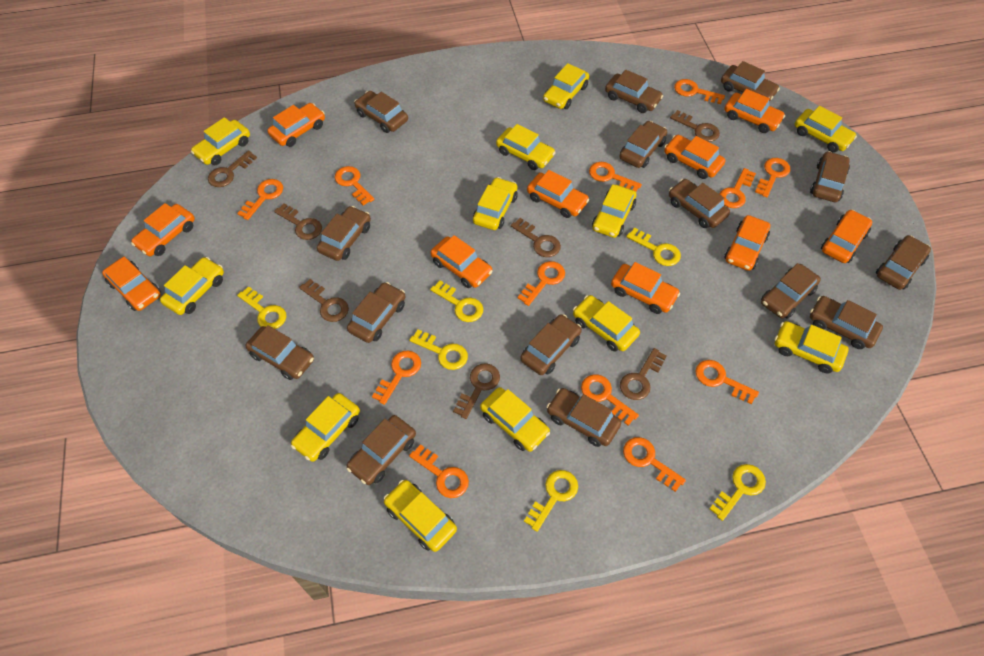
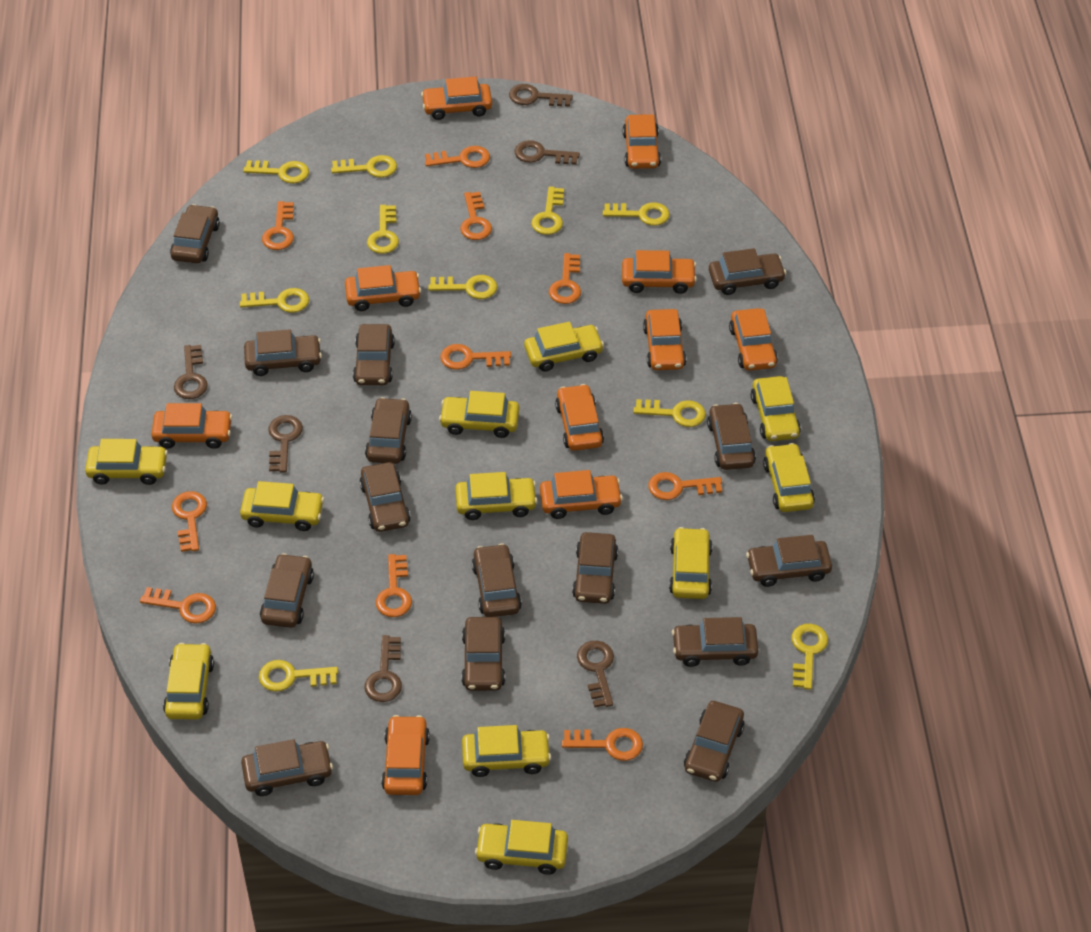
brown key: [208,150,257,187] [274,203,322,240] [299,279,349,322] [453,363,500,419] [511,218,561,257] [620,348,667,400] [670,110,720,142] = 7 -> [174,345,208,399] [268,415,303,473] [364,635,402,702] [509,84,573,107] [514,140,580,165] [577,641,614,707] = 6
orange key: [237,179,283,220] [335,166,374,205] [372,351,421,405] [409,444,469,498] [518,261,565,306] [581,374,639,425] [589,162,642,192] [623,437,686,492] [674,79,725,104] [695,360,759,404] [720,168,756,208] [755,158,790,197] = 12 -> [140,587,216,624] [172,491,207,552] [262,201,294,250] [376,554,412,617] [425,146,490,168] [440,344,511,370] [460,192,492,240] [549,253,581,304] [562,728,643,761] [648,472,722,500] = 10
yellow car: [160,257,224,315] [191,117,250,165] [291,393,360,462] [384,480,457,552] [473,177,518,230] [480,387,550,452] [496,124,556,170] [543,63,589,109] [573,295,640,352] [592,184,636,238] [775,321,849,374] [795,106,857,152] = 12 -> [85,439,168,485] [163,643,214,720] [240,481,324,531] [439,391,519,438] [455,472,538,520] [462,725,551,777] [475,820,568,875] [524,322,604,372] [669,527,712,599] [751,376,801,441] [763,443,815,512] = 11
yellow key: [237,286,286,329] [409,329,468,370] [430,280,483,322] [524,470,578,532] [626,228,681,266] [710,464,766,521] = 6 -> [240,288,309,313] [243,160,309,184] [259,660,338,692] [331,155,397,178] [367,205,399,254] [428,275,497,299] [531,186,564,235] [603,202,670,226] [633,399,706,427] [791,624,828,690] = 10

